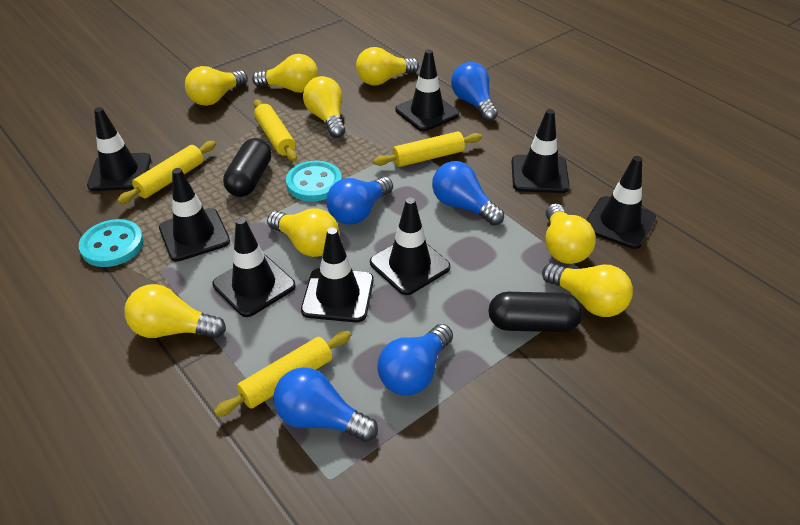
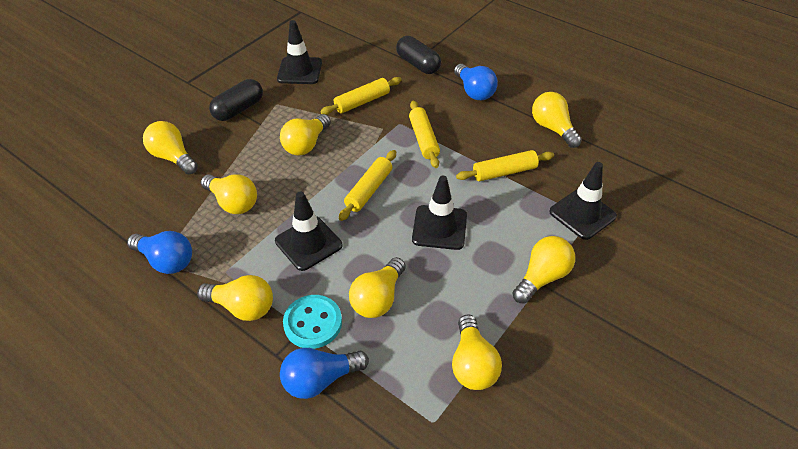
black traffic cone: [87,107,151,191] [159,168,230,262] [213,218,296,317] [301,227,374,322] [370,197,450,295] [395,50,459,131] [511,109,570,193] [586,156,656,249] = 8 -> [275,192,342,271] [277,20,322,84] [412,176,467,250] [549,162,617,240] = 4
blue light bulb: [273,367,378,442] [326,177,393,225] [377,324,453,396] [432,161,504,226] [451,62,498,122] = 5 -> [127,231,192,274] [280,348,369,399] [454,64,498,100] = 3
turquoise button: [79,219,144,267] [286,161,342,201] = 2 -> [283,295,342,349] = 1

